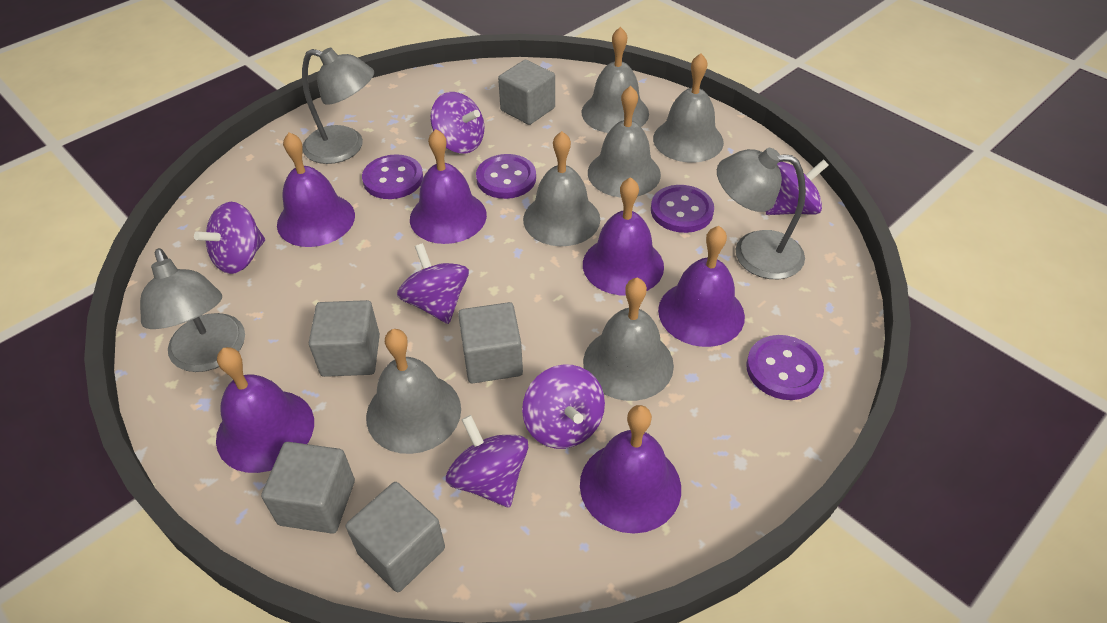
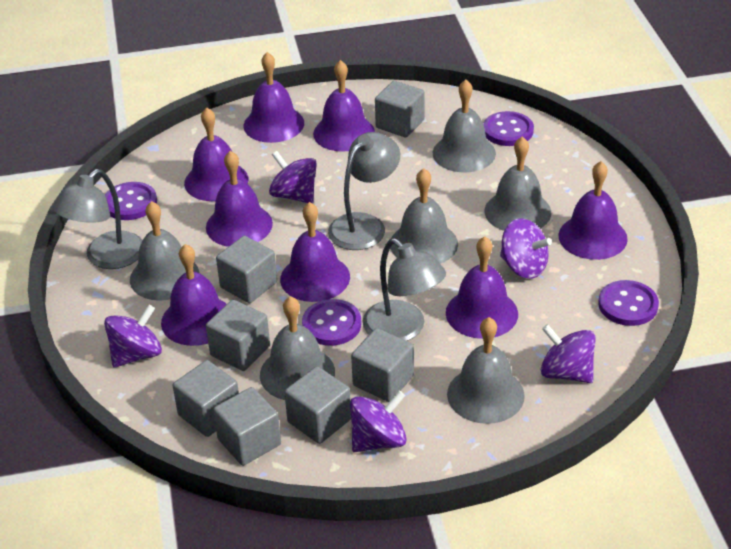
grey cube: [261,442,355,534] [309,300,380,377] [346,482,445,592] [458,302,523,384] [498,60,555,125] = 5 -> [173,360,239,437] [206,300,270,371] [213,387,281,466] [216,236,277,303] [284,366,351,444] [351,328,414,402] [375,81,425,137] = 7
purple bell: [216,347,314,473] [277,132,355,247] [410,129,487,244] [580,405,681,534] [583,177,664,295] [658,226,745,347] = 6 -> [161,244,227,346] [184,107,248,201] [206,151,273,247] [244,52,304,143] [280,202,350,302] [313,60,375,152] [446,236,518,339] [558,161,628,260] = 8
purple spinning top: [194,202,265,274] [397,243,469,324] [430,92,484,154] [446,415,528,508] [522,364,605,449] [766,159,829,215] = 6 -> [104,305,162,368] [269,151,317,204] [350,390,407,452] [500,218,552,279] [541,324,596,383] = 5

